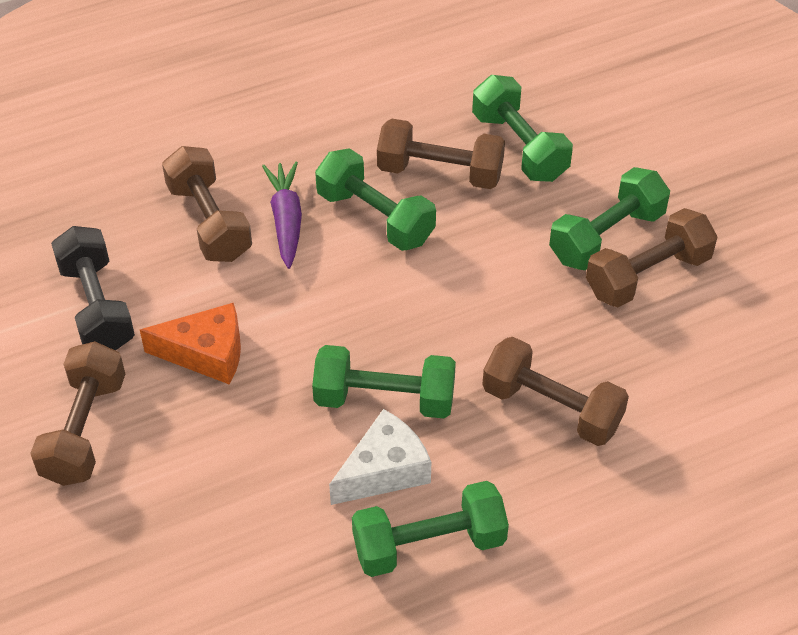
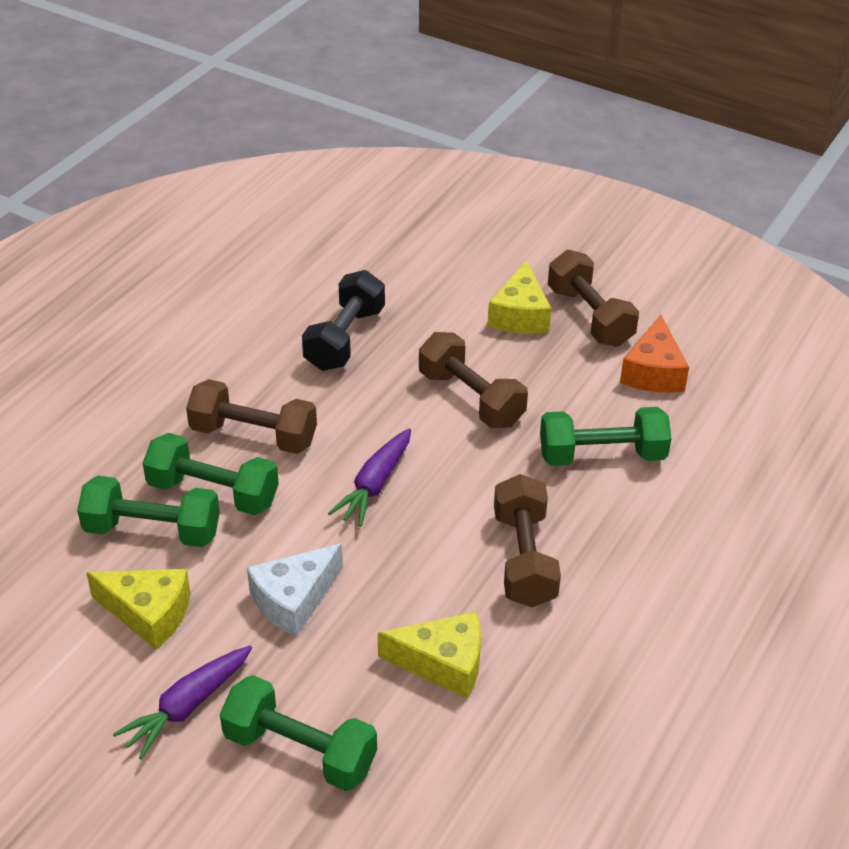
brown dumbbell: [30,341,125,486] [162,146,252,262] [377,119,505,189] [482,337,629,446] [586,208,718,307] = 5 -> [186,379,317,454] [419,332,528,428] [494,474,561,607] [548,250,639,347] = 4
green dumbbell: [312,345,456,419] [315,148,436,251] [352,481,509,577] [472,75,573,182] [549,167,670,270] = 5 -> [77,476,220,547] [143,433,279,515] [220,675,377,791] [540,407,672,466] = 4
purple carrot: [262,162,302,269] = 1 -> [113,646,252,760] [328,429,411,526] = 2
yellow cheese: none = 0 -> [86,569,190,650] [378,611,481,699] [487,260,551,334] = 3

